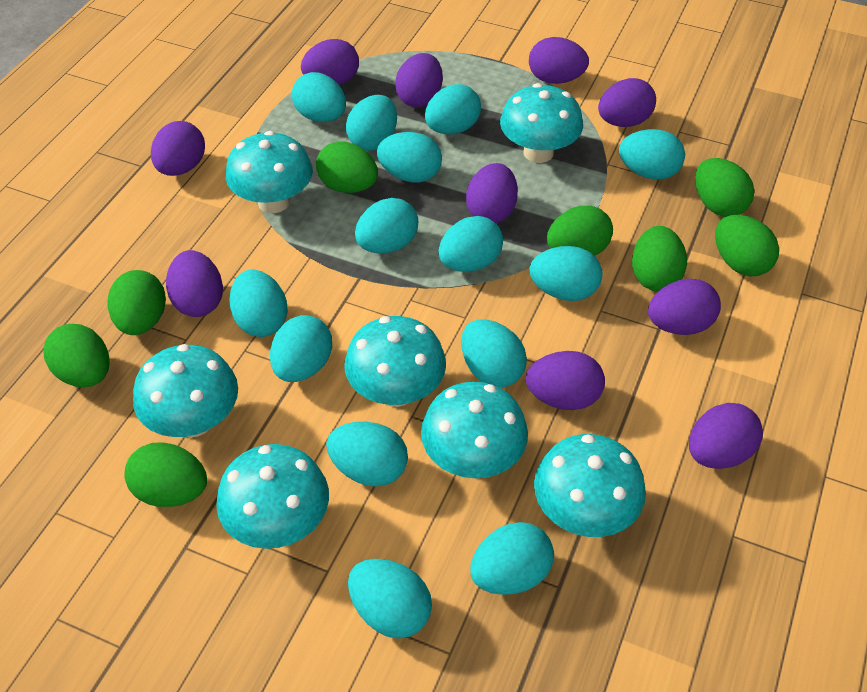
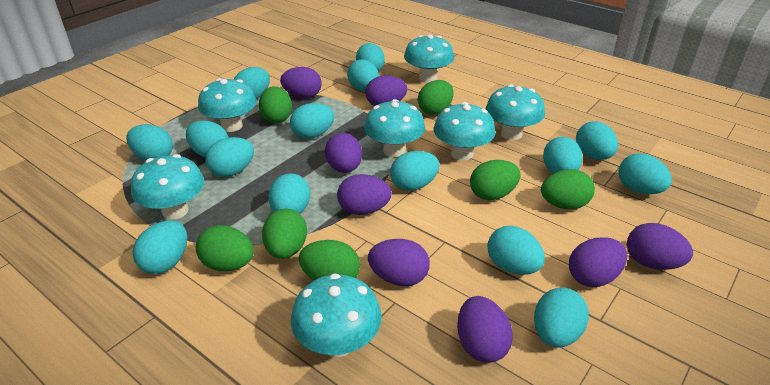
green egg: [43,324,110,387] [108,270,166,335] [124,442,207,507] [316,142,378,193] [547,206,613,256] [632,226,687,292] [695,158,754,217] [715,215,779,276] = 8 -> [196,225,254,271] [259,86,292,123] [262,209,307,259] [299,240,360,281] [418,80,454,115] [470,160,520,200] [541,169,595,209] = 7
purple egg: [151,121,205,176] [166,250,223,317] [301,39,359,85] [395,53,443,107] [466,163,518,223] [526,351,605,410] [529,37,589,84] [598,78,656,127] [648,278,721,335] [689,403,763,469] = 10 -> [280,67,322,98] [325,133,362,173] [337,174,392,215] [365,75,407,106] [368,239,430,286] [457,296,513,363] [569,237,627,287] [627,223,693,270] = 8
turquoise egg: [229,269,288,337] [270,315,332,382] [292,72,346,122] [326,421,408,487] [346,95,397,151] [348,559,432,639] [355,198,418,254] [377,132,442,182] [425,84,481,134] [438,216,503,272] [461,319,527,387] [470,522,554,595] [529,246,602,301] [619,129,685,180] = 14 -> [126,124,173,160] [132,221,187,274] [186,121,229,157] [205,137,254,177] [234,67,270,99] [268,173,310,214] [290,103,335,139] [347,59,379,91] [356,43,385,71] [390,151,440,191] [487,226,545,275] [534,287,589,348] [543,137,583,173] [576,121,618,160] [618,153,672,194] = 15

